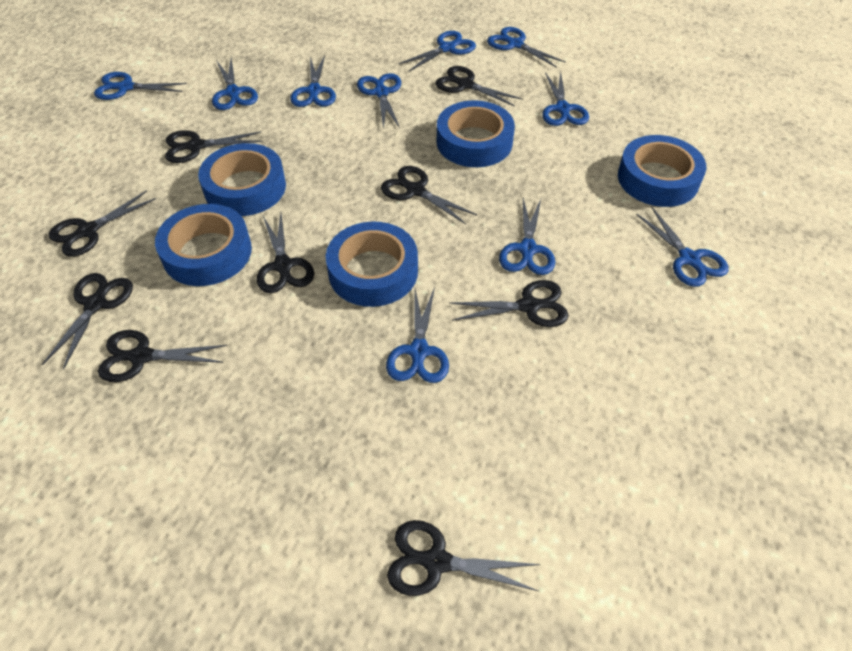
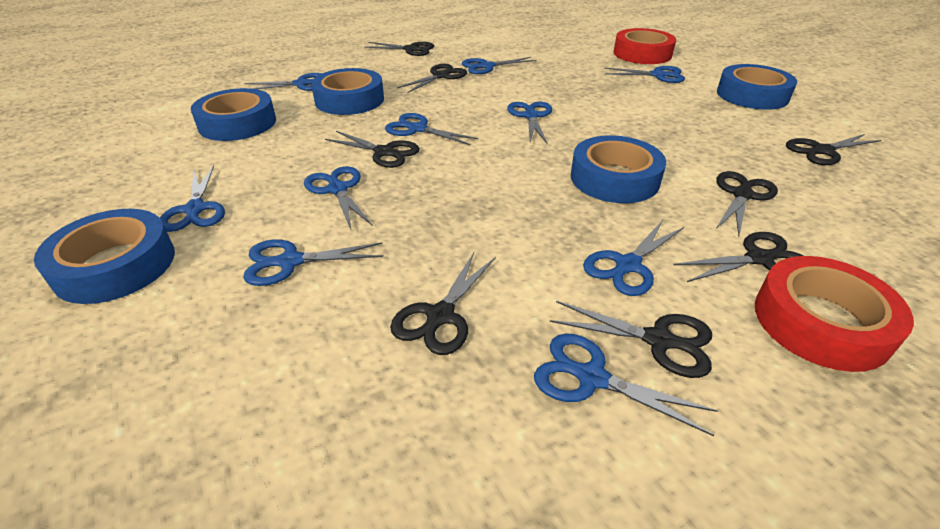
black scissors: [42,273,133,370] [49,190,156,257] [98,330,227,382] [165,130,262,163] [257,214,314,293] [381,166,477,224] [387,520,540,596] [435,66,522,106] [449,280,568,327] = 9 -> [325,131,420,168] [364,42,434,56] [390,252,496,355] [397,64,467,93] [550,301,712,378] [673,232,803,282] [716,171,778,236] [786,134,881,165] = 8
red tape: none = 0 -> [614,28,676,64] [755,256,914,372] = 2

